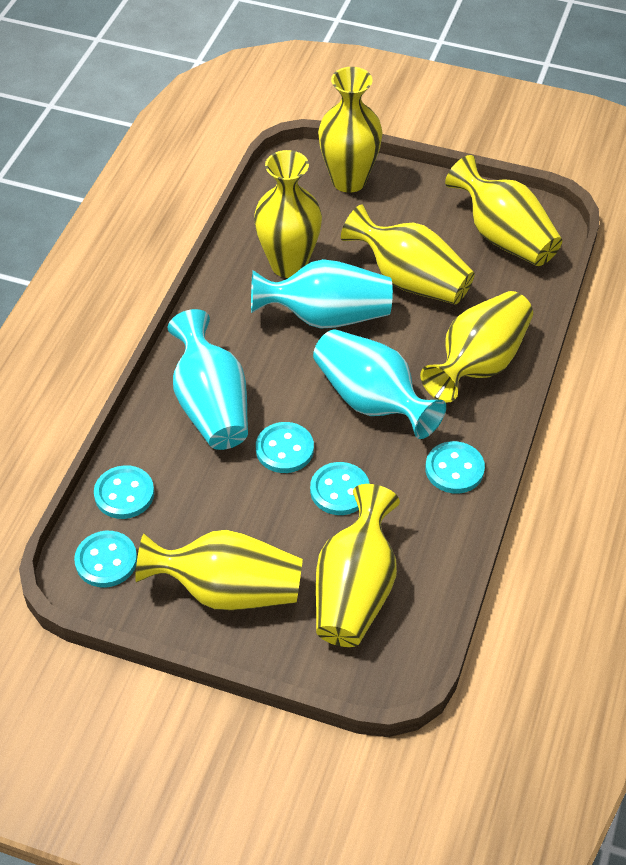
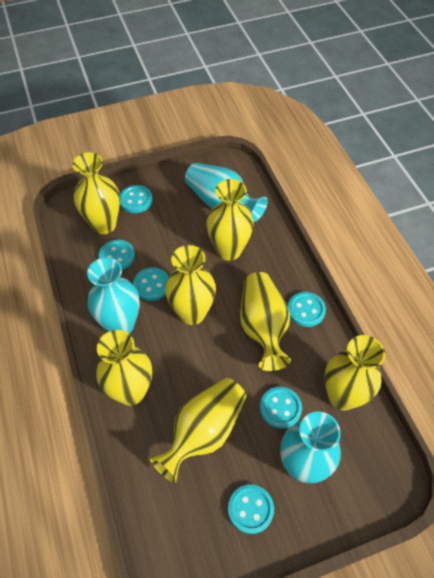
turquoise button: [74,531,137,587] [94,465,154,519] [256,422,314,473] [310,462,370,515] [425,441,485,494] = 5 -> [99,239,135,270] [120,185,153,213] [133,267,169,301] [228,484,274,534] [260,387,302,429] [288,292,326,327] = 6

